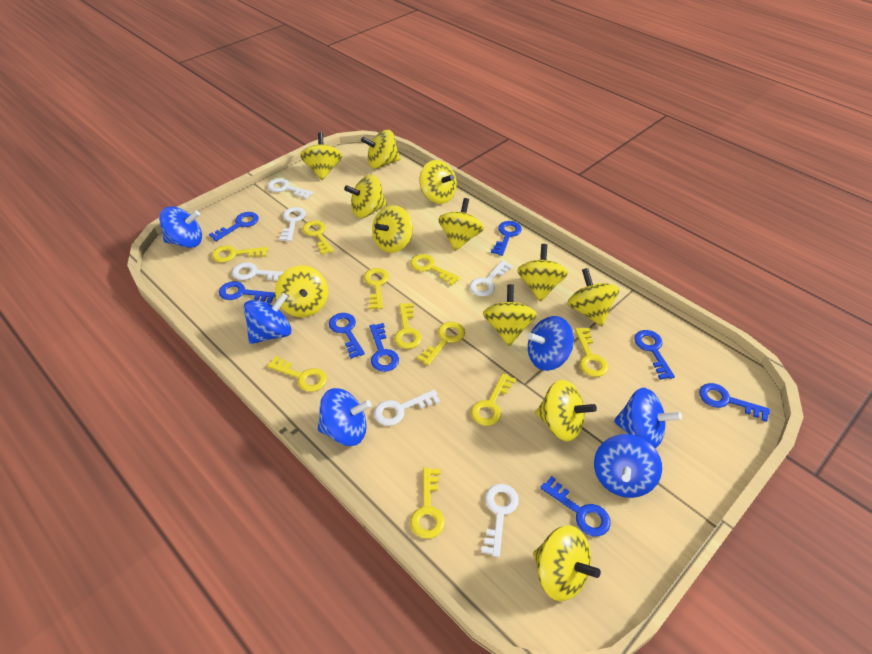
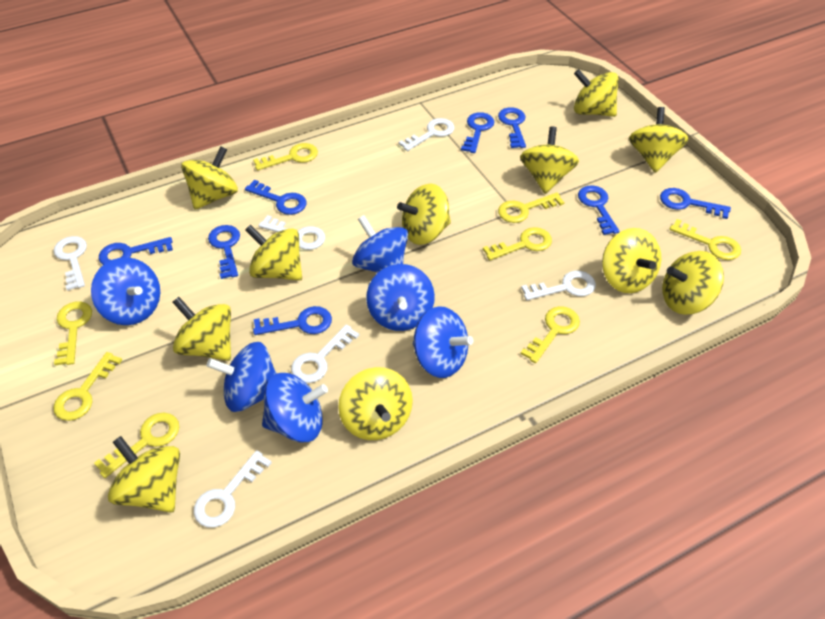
yellow key: [212,245,268,263] [267,356,327,392] [302,220,334,255] [364,268,389,309] [394,303,422,349] [410,254,460,286] [410,468,445,539] [417,322,465,366] [471,373,516,426] [575,328,608,377] = 10 -> [53,352,122,421] [54,301,92,366] [94,413,179,478] [253,143,318,171] [483,227,552,260] [498,192,565,223] [521,306,580,363] [669,219,741,260] = 8
yellow spinning top: [275,265,328,317] [300,133,342,180] [344,175,387,218] [361,130,401,169] [372,205,413,253] [420,160,457,204] [438,198,484,251] [483,284,537,346] [517,244,568,302] [533,526,601,601] [535,380,597,441] [567,268,619,326] = 12 -> [108,436,180,513] [173,297,231,361] [181,146,238,210] [245,224,302,281] [338,367,413,440] [397,184,451,245] [520,126,579,194] [574,69,619,117] [602,228,661,293] [629,107,689,173] [662,251,724,315] = 11

